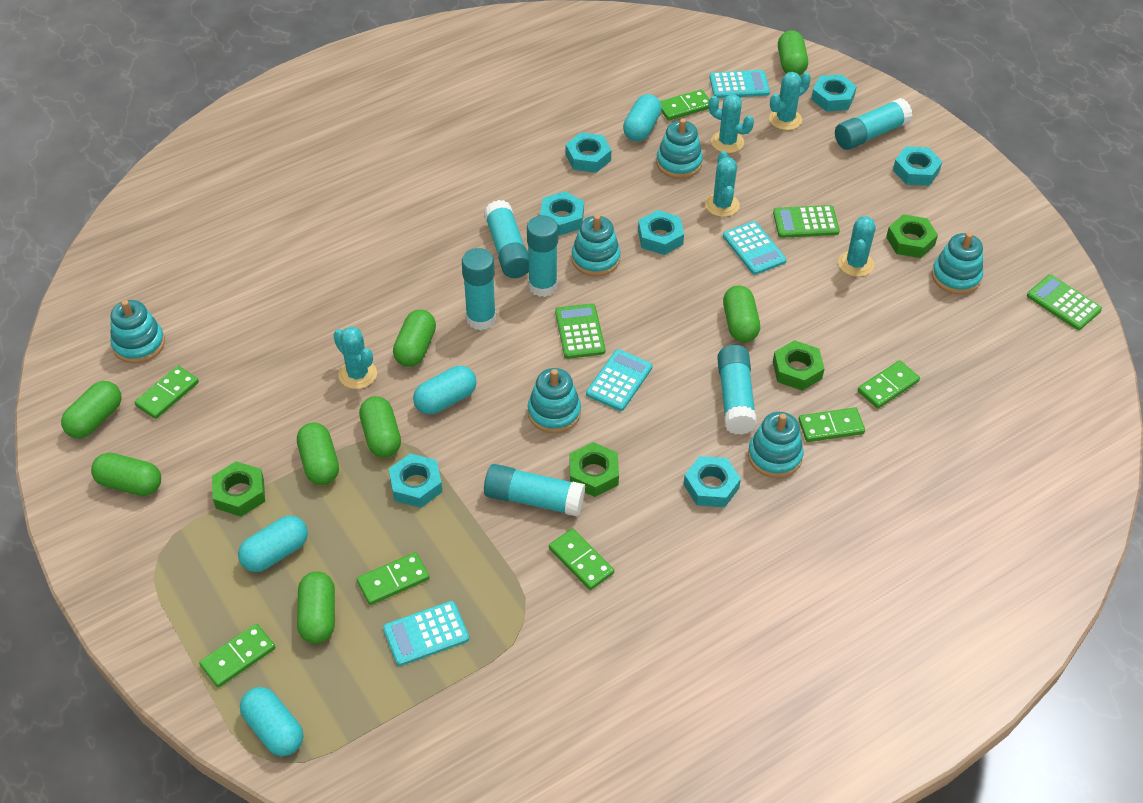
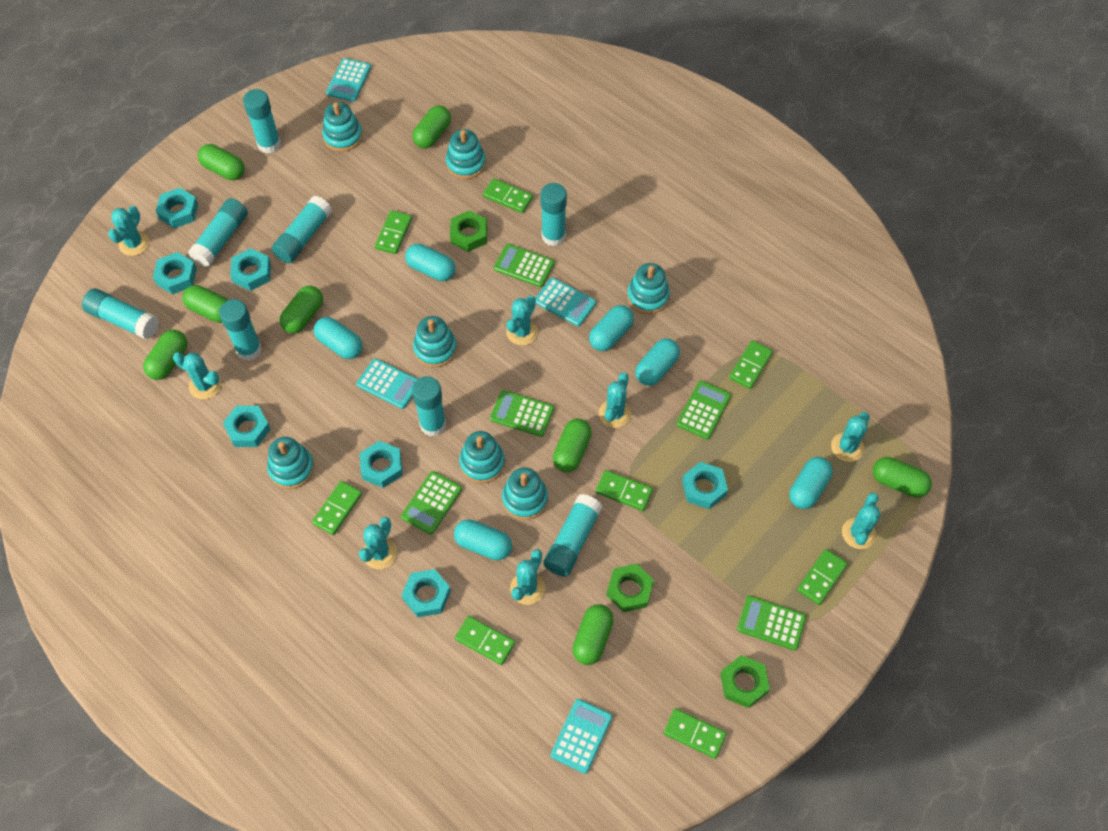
green calculator: [555,303,605,359] [773,205,840,238] [1027,275,1102,330] = 3 -> [401,471,462,535] [490,390,554,437] [494,244,555,287] [677,381,731,440] [737,596,806,651] = 5
green domino: [134,366,199,419] [199,623,275,688] [357,552,430,605] [549,528,614,590] [660,89,709,121] [798,407,865,442] [858,360,920,409] = 7 -> [312,481,362,535] [375,210,412,254] [455,616,515,665] [483,178,533,213] [596,470,653,511] [664,708,727,759] [729,340,773,389] [797,549,848,605] = 8
green nut: [212,461,265,517] [570,442,619,497] [773,340,825,391] [886,214,938,258] = 4 -> [450,210,488,252] [607,564,654,613] [720,655,770,708] = 3
turquoise cactus: [333,326,377,389] [705,151,740,217] [708,94,754,153] [769,72,811,130] [838,216,876,277] = 5 -> [108,206,149,256] [173,352,221,399] [359,517,397,569] [506,296,538,345] [510,549,545,605] [599,372,631,428] [831,412,870,462] [842,493,880,549] = 8
turquoise capsule: [238,516,308,572] [240,687,303,756] [413,366,477,414] [623,94,662,141] = 4 -> [314,317,363,359] [405,244,455,281] [454,519,512,560] [589,305,634,351] [635,339,680,386] [789,457,833,509] = 6
turquoise glue stick: [462,248,496,330] [484,200,529,278] [484,464,585,517] [527,215,558,297] [717,345,757,435] [835,98,913,150] = 6 -> [82,288,159,340] [188,198,248,267] [219,299,262,361] [243,89,281,154] [271,196,332,263] [412,376,446,437] [540,183,567,246] [543,494,602,577] = 8
turquoise stacking toy: [110,300,165,363] [528,368,581,433] [571,214,620,276] [656,118,703,179] [748,412,804,478] [932,232,983,294] = 6 -> [267,437,314,489] [322,102,363,152] [413,316,457,367] [446,129,486,179] [459,431,505,483] [502,468,548,520] [627,263,670,314] = 7

